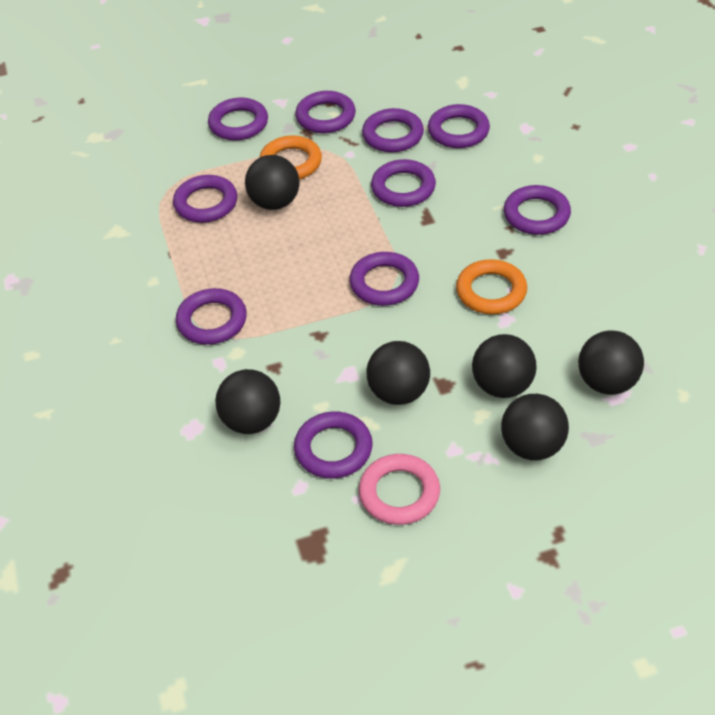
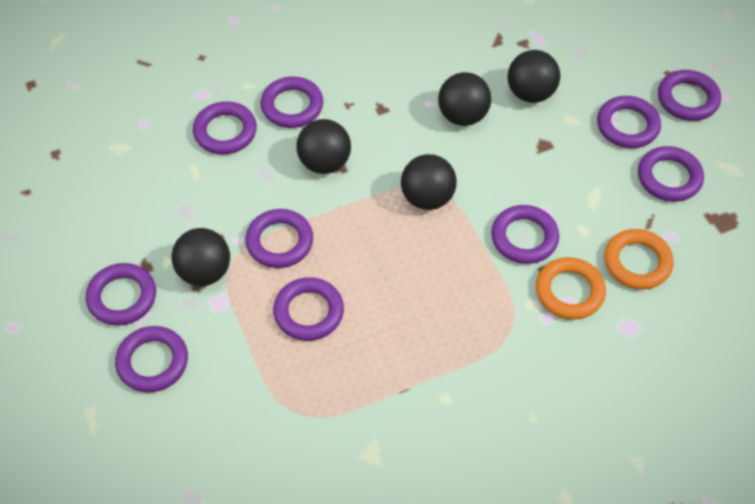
black ball: [215,369,280,434] [245,155,300,210] [367,341,430,405] [472,334,537,398] [501,394,569,460] [578,330,644,395] = 6 -> [171,228,230,286] [296,119,351,174] [401,154,457,210] [438,72,491,126] [508,50,560,103] = 5
pink ring: [359,454,440,525] = 1 -> none = 0

